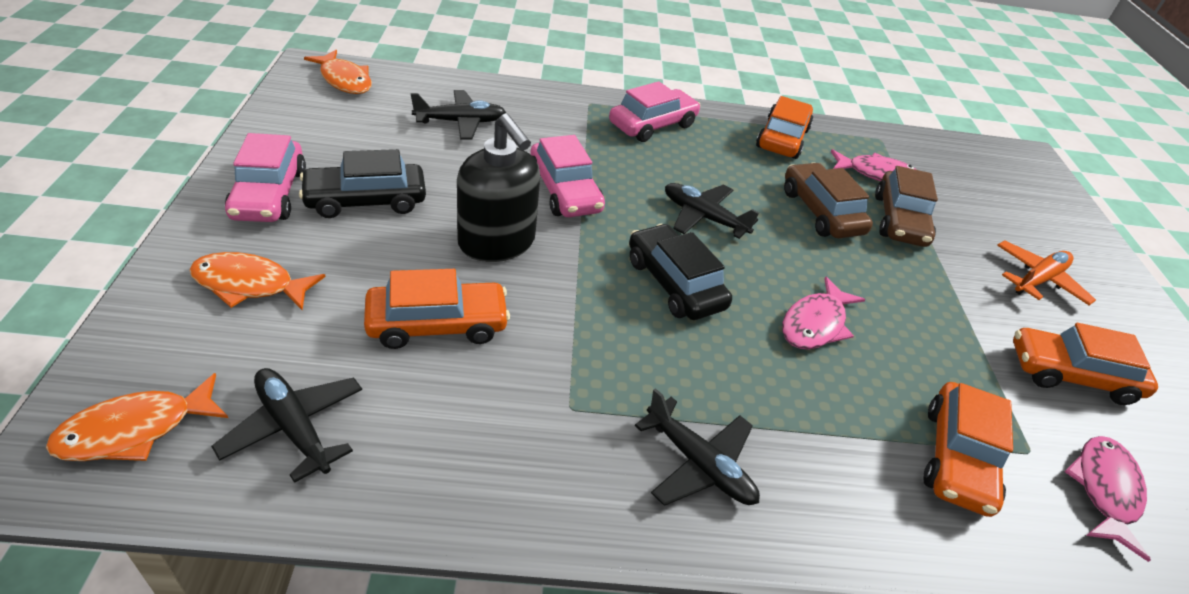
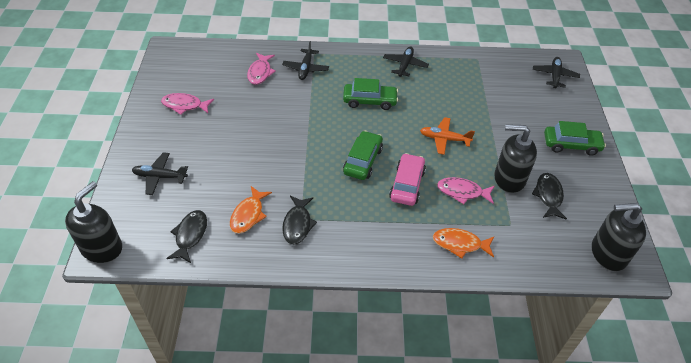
black car: [299,149,426,218] [629,224,732,320] = 2 -> none = 0
black fish: none = 0 -> [166,210,207,263] [282,196,317,245] [532,173,567,220] = 3
black soap dispenser: [457,114,540,262] = 1 -> [65,181,122,263] [494,124,537,193] [592,203,646,271] = 3
brown car: [784,162,873,238] [875,166,938,247] = 2 -> none = 0
green car: none = 0 -> [343,78,398,110] [343,131,383,180] [544,121,606,156] = 3
orange car: [364,269,510,349] [756,96,813,159] [924,382,1013,517] [1013,323,1158,405] = 4 -> none = 0
orange fish: [46,373,228,461] [189,252,326,310] [304,50,372,94] = 3 -> [230,186,272,233] [433,228,494,259] = 2
pink car: [225,133,306,222] [530,135,605,217] [609,81,701,142] = 3 -> [389,153,426,206] = 1

